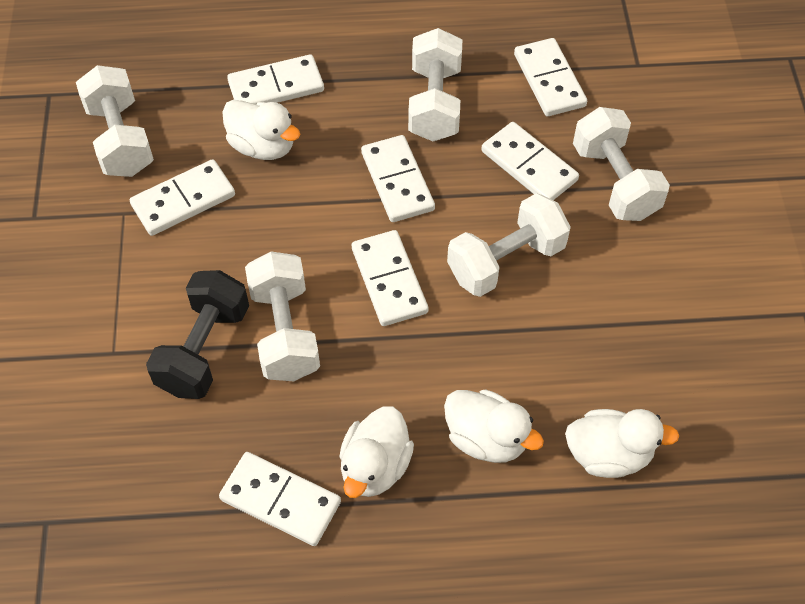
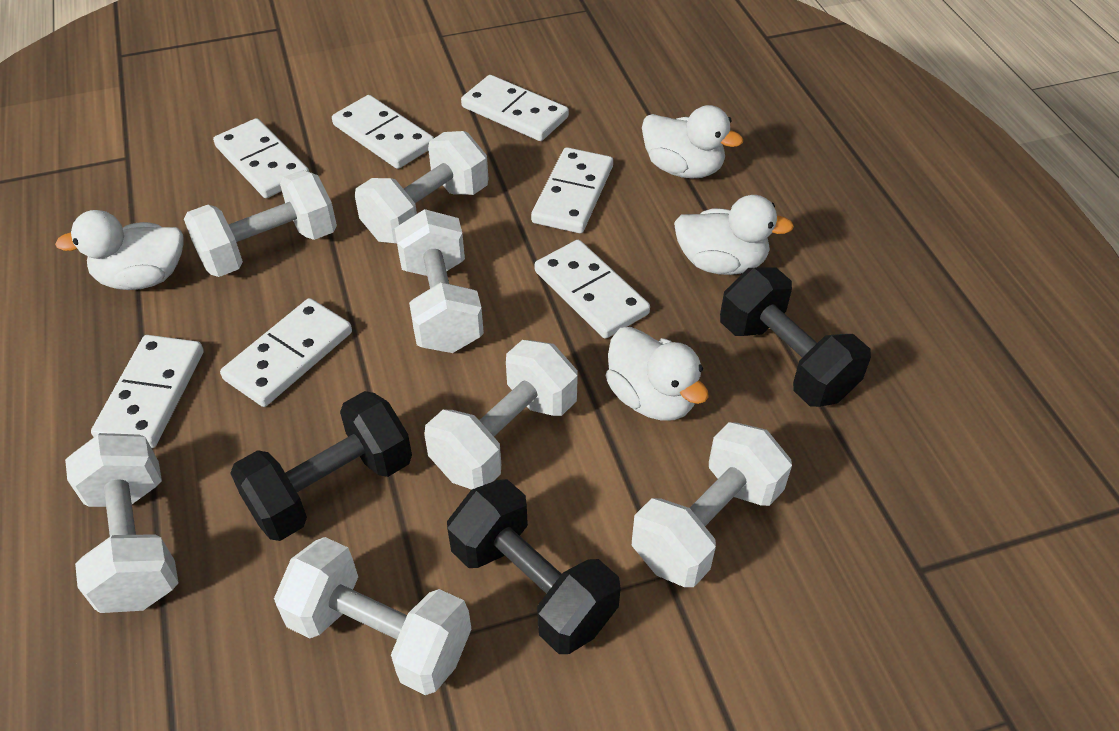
black dumbbell: [146,270,249,399] = 1 -> [230,391,412,541] [447,479,621,654] [720,268,871,407] = 3
white dumbbell: [76,65,154,177] [245,252,320,381] [408,28,462,141] [447,193,571,297] [573,107,670,221] = 5 -> [65,433,178,613] [184,170,337,277] [274,537,471,695] [355,131,488,244] [395,209,484,353] [424,340,578,490] [632,422,792,587] = 7

